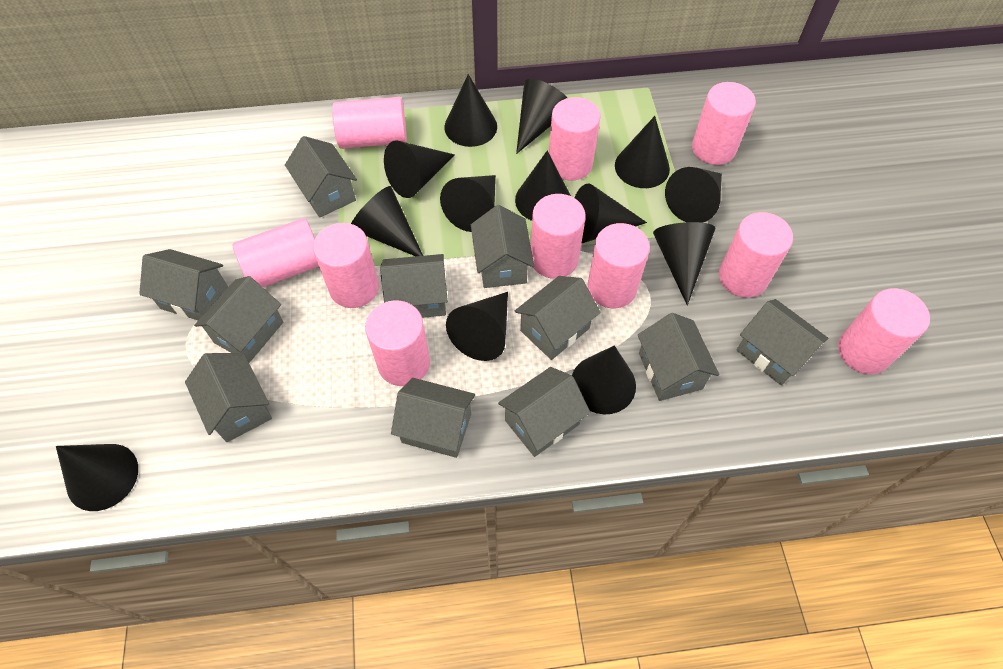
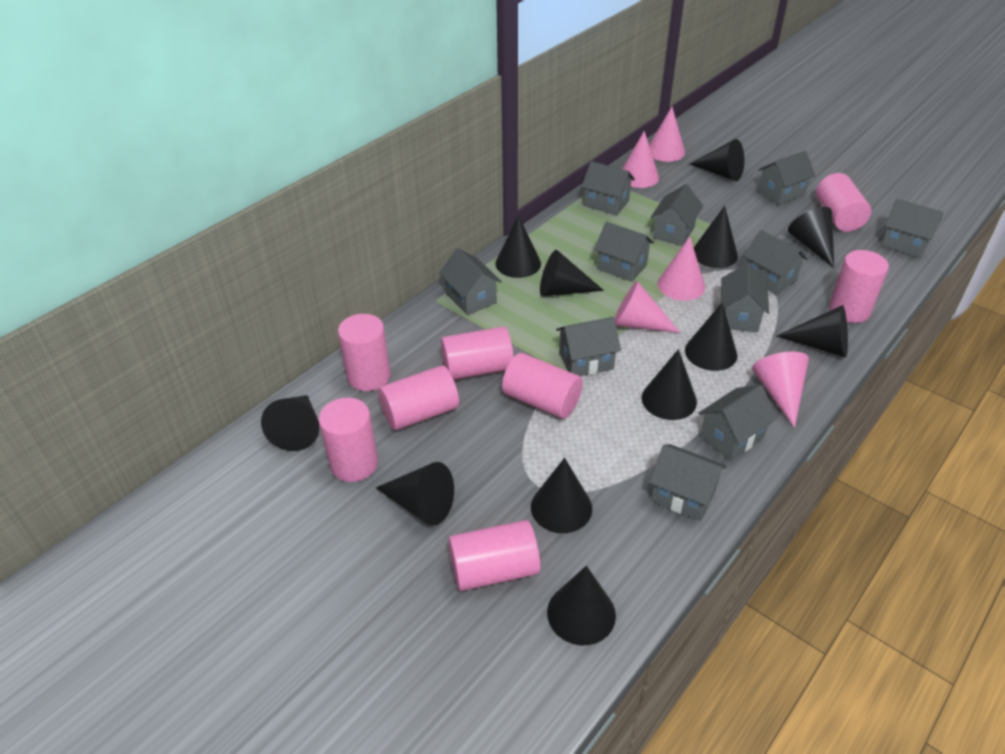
black cone: [56,444,138,511] [351,186,423,256] [384,140,455,198] [440,175,496,232] [444,74,497,147] [446,292,508,361] [515,150,571,221] [516,79,567,154] [572,345,636,414] [574,184,647,244] [615,116,670,188] [653,222,716,306] [665,167,722,223] = 13 -> [261,395,319,451] [376,462,454,526] [495,215,541,278] [531,458,592,533] [540,250,604,296] [547,566,616,645] [642,349,697,420] [685,303,737,371] [690,139,744,181] [694,206,738,268] [777,305,848,358] [788,207,834,268] = 12
pink cone: none = 0 -> [614,281,680,333] [622,131,659,188] [649,107,685,162] [657,236,705,301] [752,352,809,428] = 5
pink cylinder: [233,218,319,287] [313,223,379,308] [332,97,407,149] [365,300,430,386] [531,194,586,279] [549,97,601,181] [587,223,650,308] [692,82,756,165] [719,212,793,298] [838,288,930,374] = 10 -> [319,398,378,482] [338,314,391,391] [378,365,459,431] [441,327,514,380] [448,520,540,591] [502,353,583,419] [816,173,871,232] [829,250,889,323] = 8

